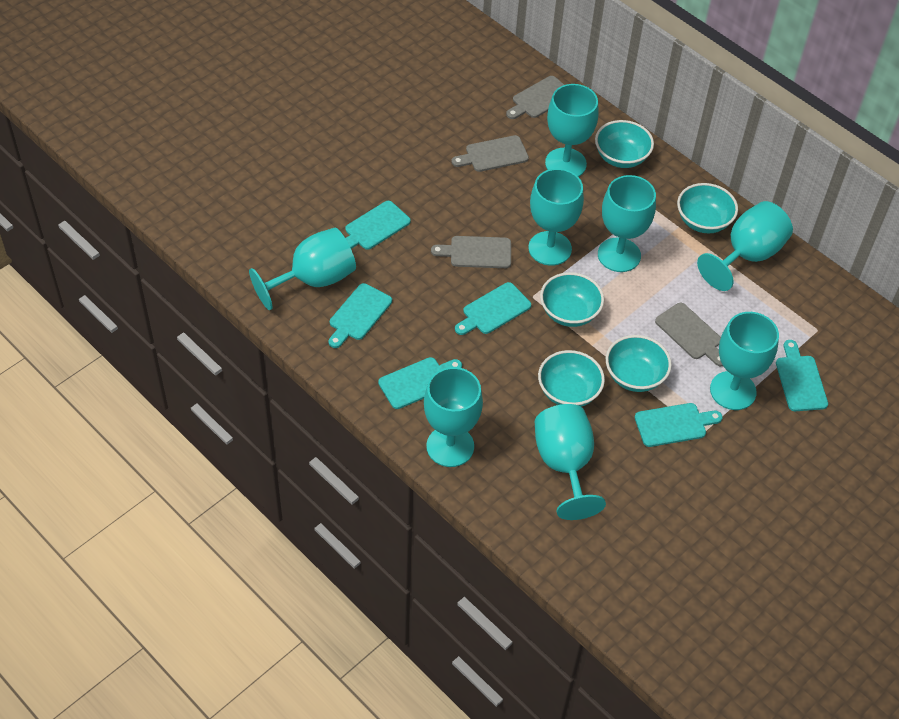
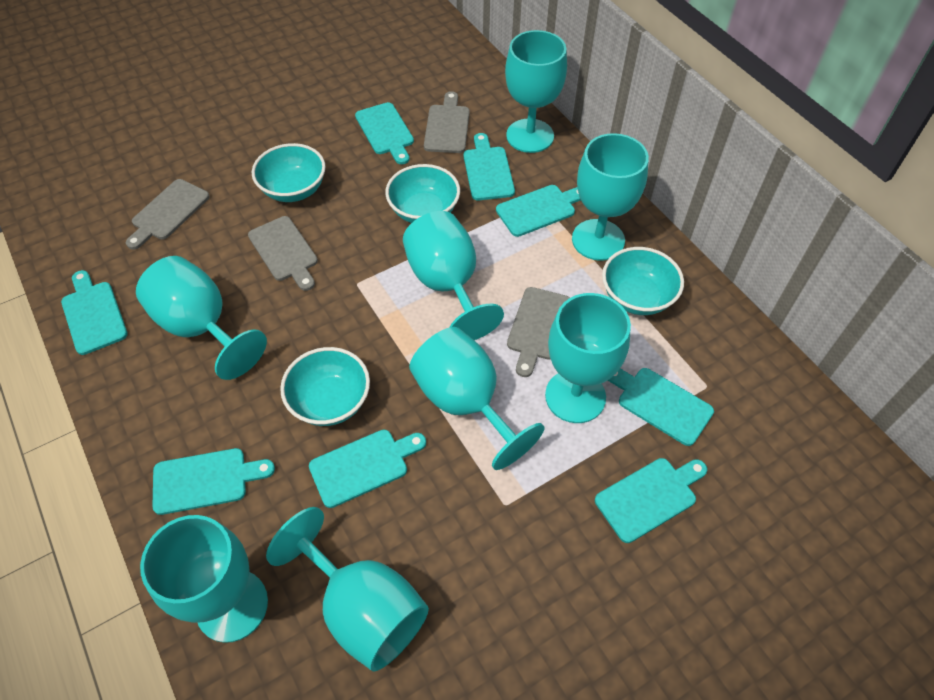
turquoise bowl: [538,350,605,407] [540,272,604,327] [595,120,654,168] [606,335,672,392] [677,183,738,233] = 5 -> [252,143,326,202] [280,347,370,426] [385,164,460,223] [602,247,684,315] = 4
turquoise cutting board: [329,283,392,348] [345,201,411,250] [378,357,462,409] [455,282,531,335] [635,403,723,447] [776,340,828,411] = 6 -> [61,270,128,355] [153,448,275,515] [309,430,426,508] [355,102,414,164] [464,133,515,200] [496,185,581,237] [595,458,707,543] [608,368,714,446] = 8

